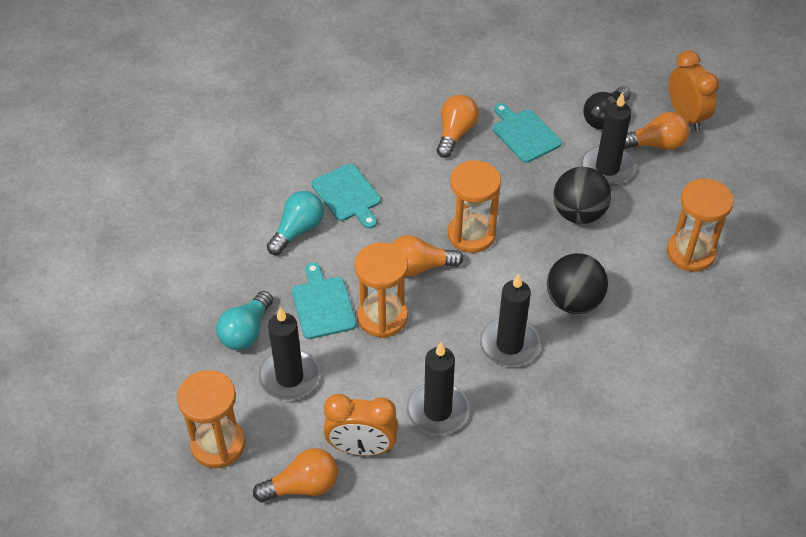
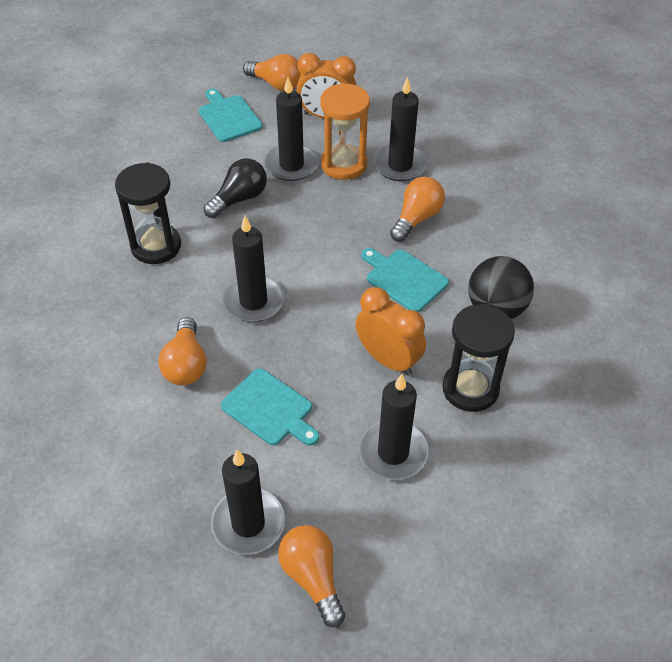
black ball: [547,253,608,314] [553,167,611,224] = 2 -> [468,256,534,319] = 1
black candle: [259,307,320,400] [407,342,469,435] [480,273,540,367] [582,92,635,186] = 4 -> [211,450,285,555] [222,216,284,322] [265,77,319,181] [359,374,428,480] [374,77,428,181] = 5
black hourglass: none = 0 -> [115,162,181,264] [442,304,515,412] = 2
orange hourglass: [177,370,245,468] [354,242,408,338] [448,160,501,253] [667,179,734,272] = 4 -> [320,83,370,180] = 1
turquoise light bulb: [216,291,273,350] [267,191,324,255] = 2 -> none = 0

